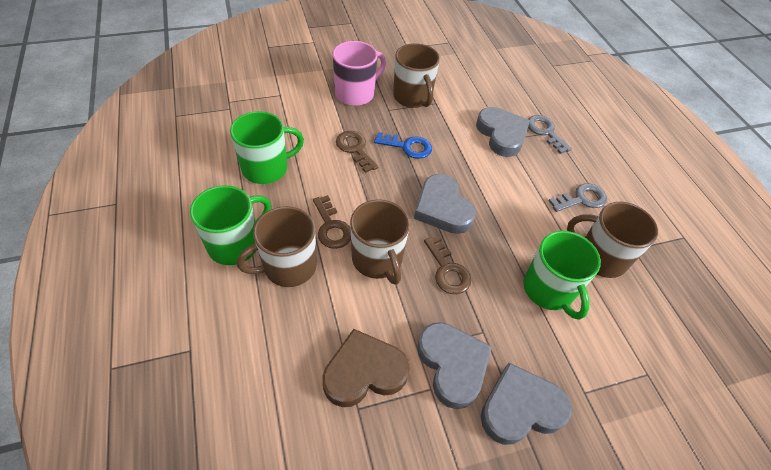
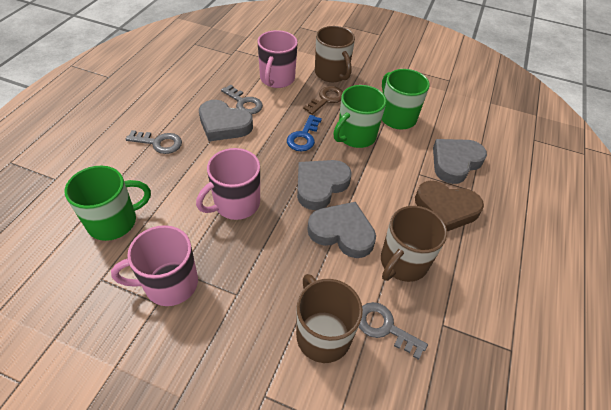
brown key: [313,195,351,249] [336,131,378,173] [424,236,471,294] = 3 -> [303,86,343,115] = 1
brown mug: [237,206,317,287] [350,200,410,285] [393,43,440,108] [567,202,658,278] = 4 -> [296,274,363,363] [315,26,355,82] [381,206,447,282] = 3
grey key: [528,115,572,154] [549,183,607,212] = 2 -> [126,130,182,154] [221,85,263,114] [359,302,428,360] = 3
pink mug: [333,41,386,106] = 1 -> [111,225,198,306] [196,148,260,220] [258,30,298,88] = 3

